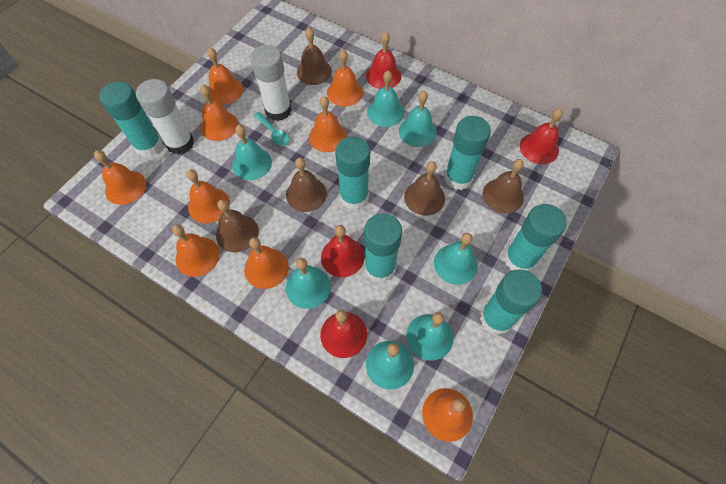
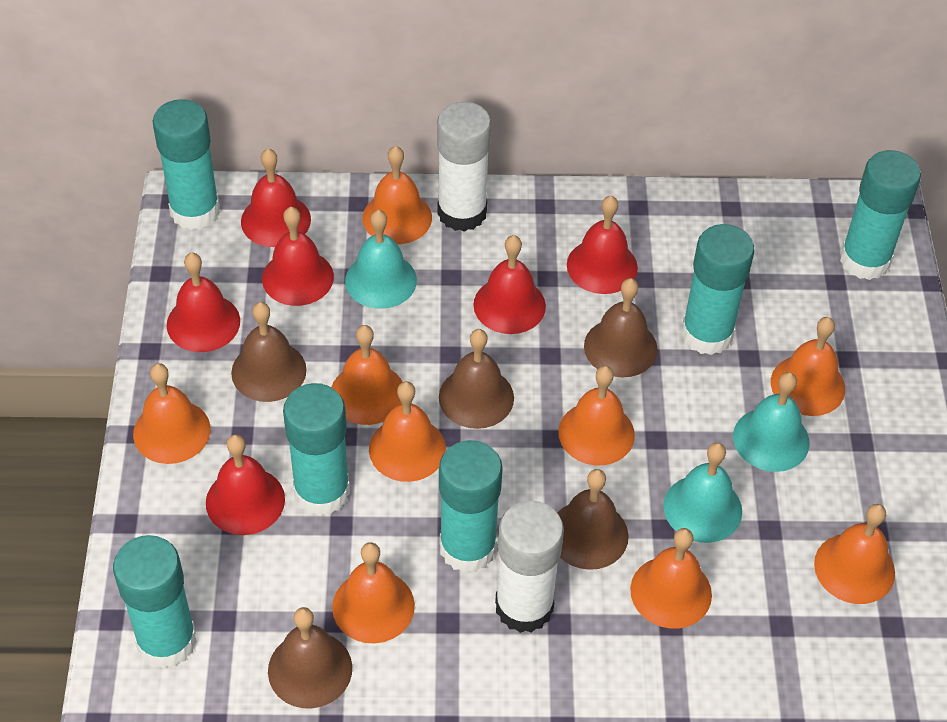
red bell: [320,310,367,358] [321,225,364,277] [366,32,401,89] [520,108,563,164] = 4 -> [167,253,240,352] [206,434,285,535] [241,149,311,247] [262,207,334,306] [473,235,546,334] [567,196,638,294] = 6
turquoise bell: [232,125,272,180] [286,258,331,309] [366,341,414,389] [367,70,404,127] [399,91,437,147] [406,312,453,361] [434,233,478,285] = 7 -> [345,210,417,309] [663,443,742,543] [733,372,810,472] = 3
turquoise spoon: [253,112,289,146] = 1 -> none = 0

